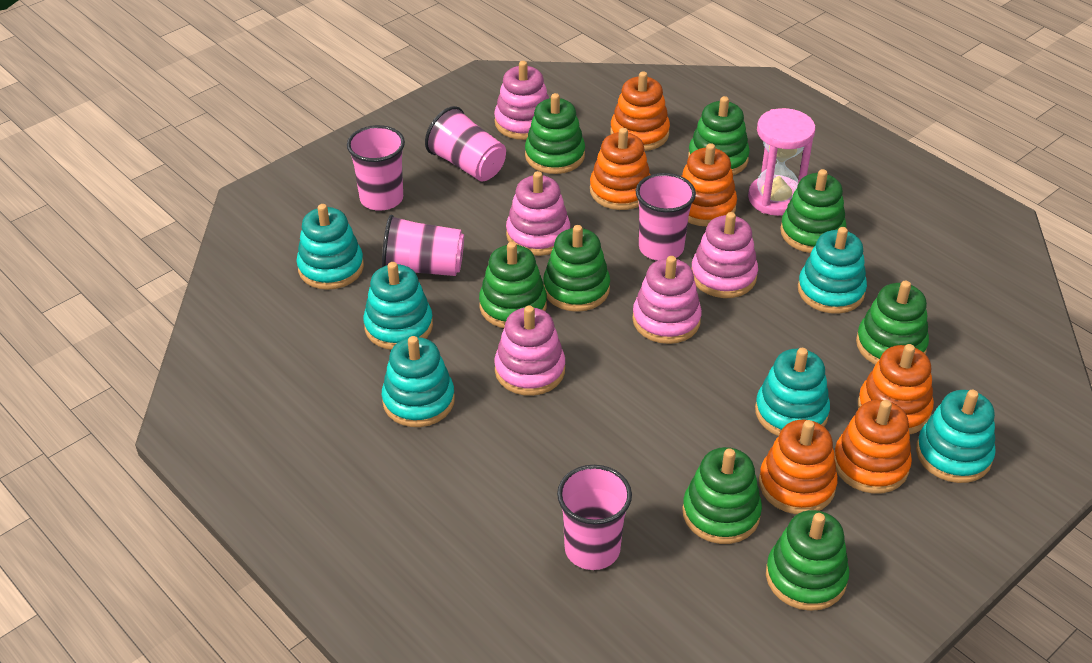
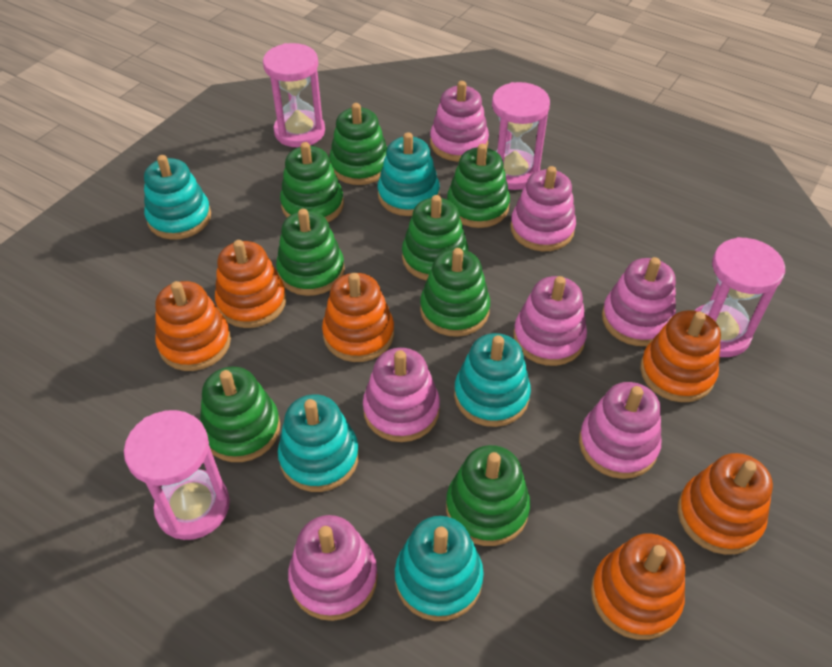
pink cup: [347,125,405,211] [382,215,464,276] [425,106,506,181] [557,465,632,570] [636,173,696,261] = 5 -> none = 0
pink hourglass: [748,108,816,216] = 1 -> [124,410,230,540] [263,43,325,147] [492,82,550,190] [694,237,785,357] = 4
pink stacking toy: [494,61,549,140] [494,305,565,396] [506,171,570,256] [632,256,702,344] [691,212,758,298] = 5 -> [288,515,378,621] [363,348,440,442] [430,81,489,162] [510,166,576,251] [513,276,587,366] [579,382,661,479] [602,257,676,346] = 7
turquoise stacking toy: [297,204,364,290] [363,262,433,350] [382,336,455,427] [755,348,830,436] [798,227,867,314] [916,390,996,483] = 6 -> [144,155,211,240] [278,394,359,492] [378,132,440,216] [395,516,484,621] [454,333,531,427] = 5

